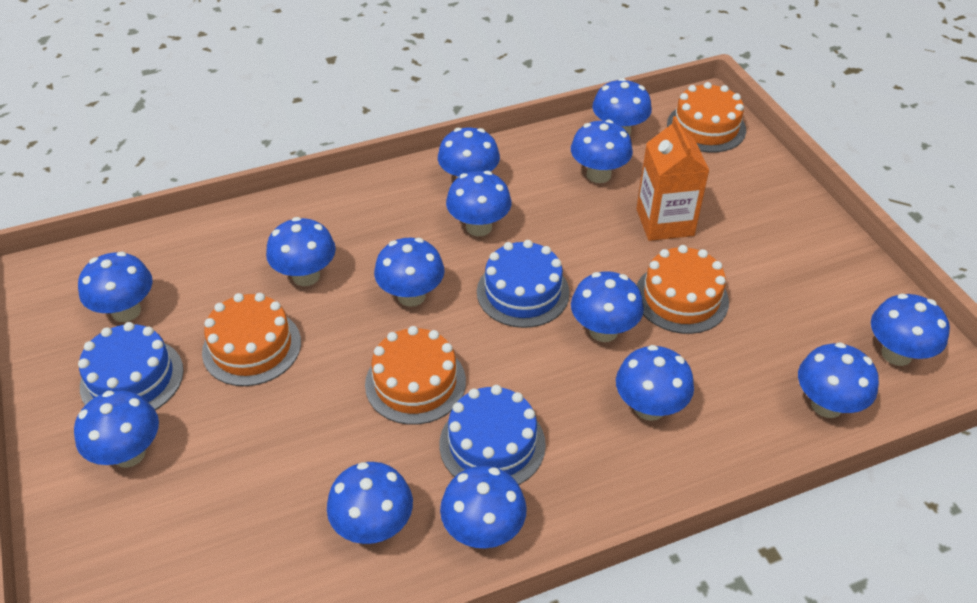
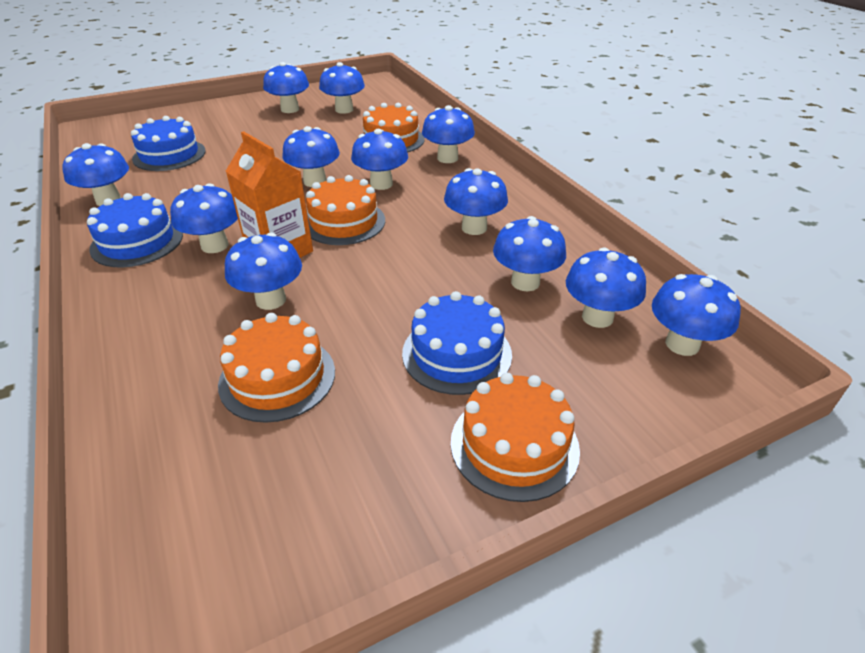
blue mushroom: [74,391,159,468] [78,252,152,322] [266,217,336,286] [327,462,413,544] [374,238,445,307] [438,128,500,178] [440,466,527,548] [446,171,511,236] [571,120,633,183] [571,271,644,342] [592,78,652,136] [616,345,694,421] [798,342,879,418] [871,294,950,366] = 14 -> [62,143,129,206] [170,183,238,253] [225,233,302,310] [263,62,309,113] [282,126,340,187] [319,62,365,114] [351,129,408,190] [422,105,475,163] [444,168,508,235] [493,216,566,291] [566,247,646,328] [652,274,741,356] = 12

